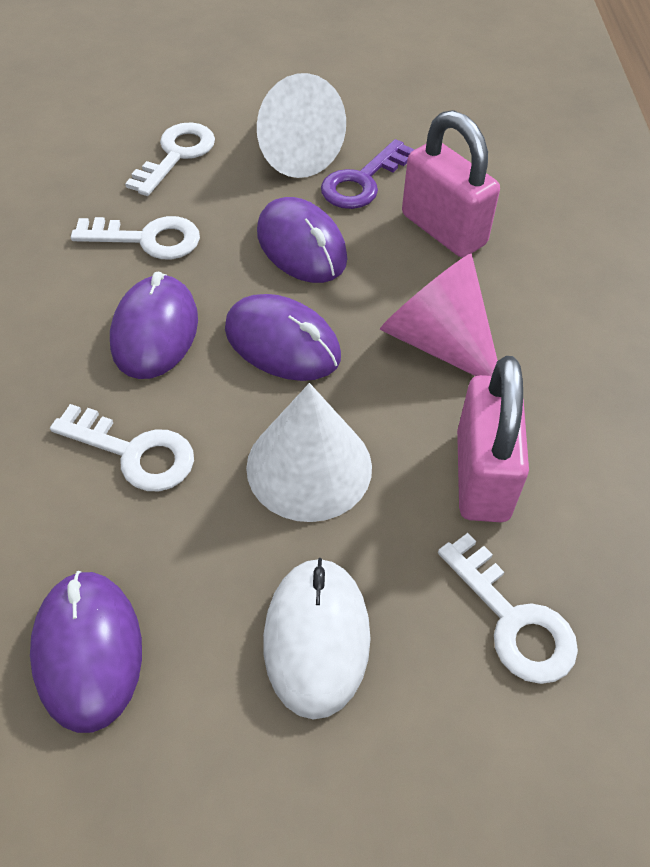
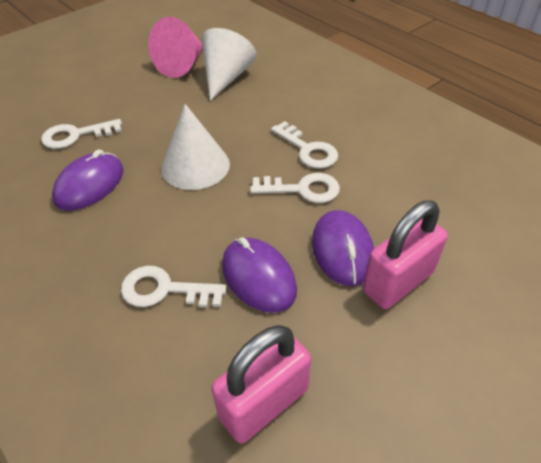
purple key: [321,139,415,209] = 1 -> none = 0
purple mouse: [30,571,142,733] [110,272,198,379] [225,294,341,381] [257,197,347,283] = 4 -> [52,149,124,210] [222,237,297,313] [312,210,374,286] = 3
white mouse: [263,558,371,720] = 1 -> none = 0

